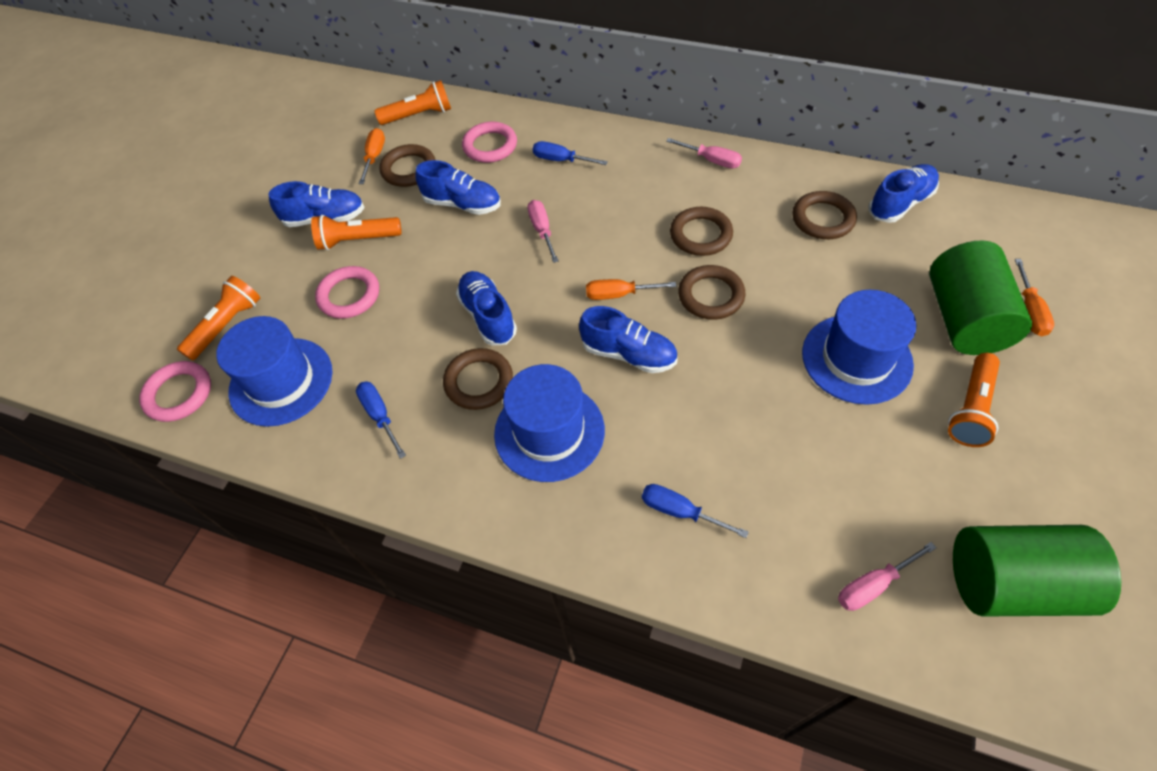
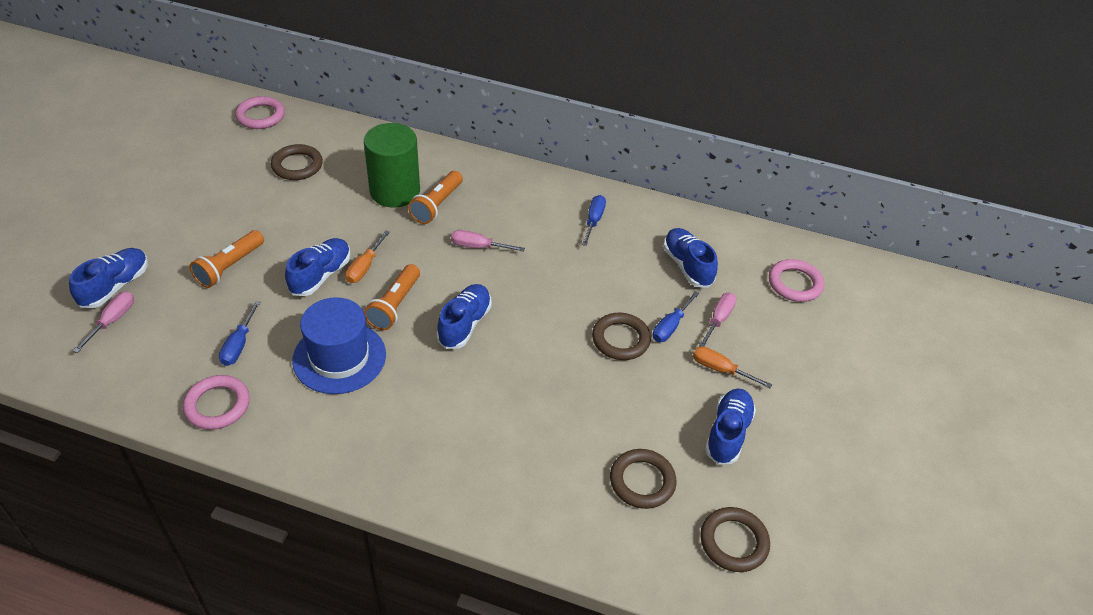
blue hat: [216,316,333,427] [494,364,605,482] [802,290,916,405] = 3 -> [292,297,386,394] = 1
brown ring: [380,144,435,187] [443,348,513,410] [670,207,733,256] [678,265,745,320] [792,191,857,239] = 5 -> [271,144,323,180] [592,313,651,360] [610,449,677,509] [700,507,770,572] = 4
green cylinder: [929,241,1032,355] [953,525,1121,617] = 2 -> [364,123,420,207] = 1
orange flashlight: [177,276,260,360] [311,215,402,250] [374,80,451,125] [948,353,1000,447] = 4 -> [190,230,264,288] [364,264,420,330] [408,171,463,224] = 3
orange screwdriver: [359,128,385,184] [586,279,676,300] [1015,259,1054,336] = 3 -> [345,231,390,283] [693,346,772,388] = 2

